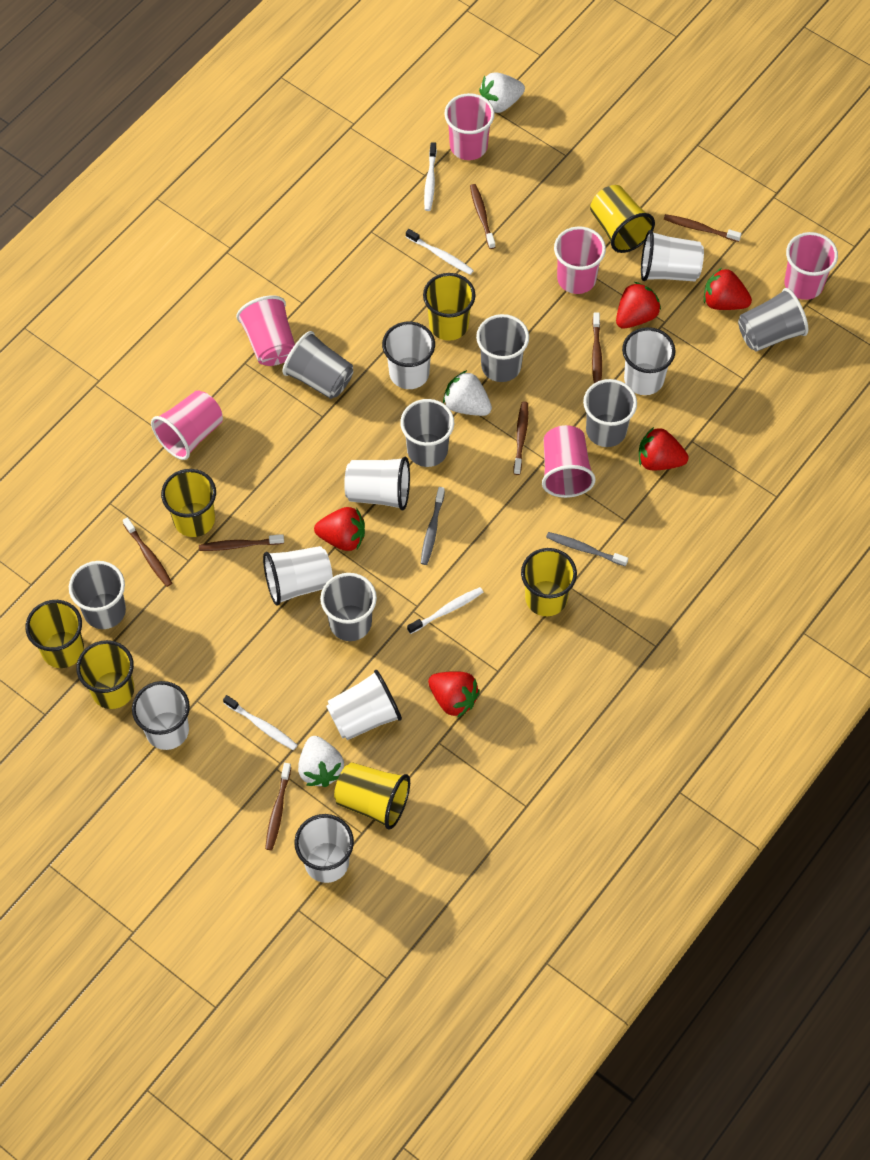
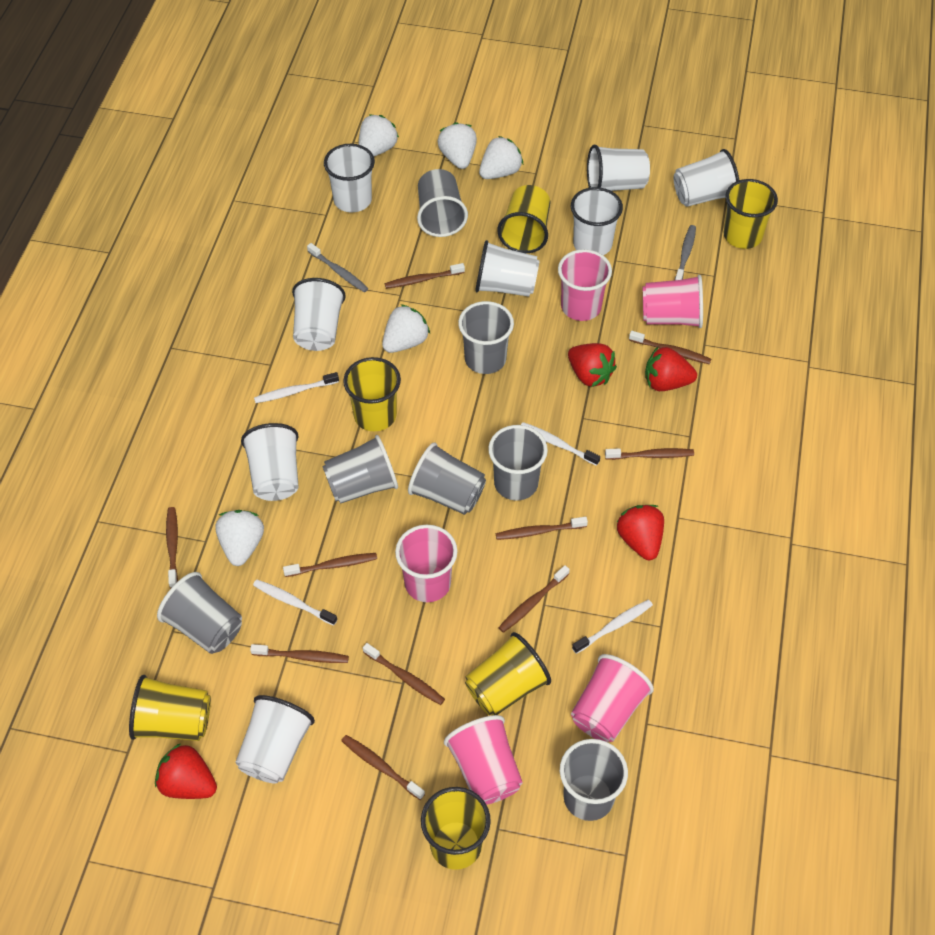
brown toothbrush: [123,517,172,587] [199,534,284,551] [265,763,291,850] [470,184,495,249] [514,402,528,475] [592,312,602,383] [664,214,742,242] = 7 -> [166,507,178,588] [250,644,349,663] [283,553,377,577] [341,735,425,800] [363,643,445,705] [385,263,465,289] [496,517,588,540] [498,565,570,633] [605,448,694,460] [629,331,711,364] = 10
pink cup: [151,390,223,460] [236,295,295,366] [444,93,495,160] [542,425,596,498] [554,227,606,294] [784,232,838,300] = 6 -> [395,525,458,602] [444,715,523,805] [558,249,612,321] [571,654,654,742] [643,275,703,328] = 5
red strawberry: [314,507,365,551] [428,671,480,718] [616,282,661,329] [639,427,688,471] [704,268,752,310] = 5 -> [155,743,217,799] [568,343,617,387] [617,505,664,560] [645,347,697,391] = 4
white strawberry: [298,736,344,787] [443,370,492,416] [479,73,525,113] = 3 -> [215,510,264,566] [359,115,399,156] [382,304,430,353] [437,122,477,169] [479,136,523,179] = 5
yellow cup: [25,600,84,668] [76,640,134,709] [161,469,216,537] [334,762,410,830] [423,273,475,341] [521,548,577,616] [590,185,655,253] = 7 -> [129,675,211,741] [343,357,401,431] [421,787,491,870] [465,632,551,715] [497,185,550,253] [724,179,778,249] = 6

